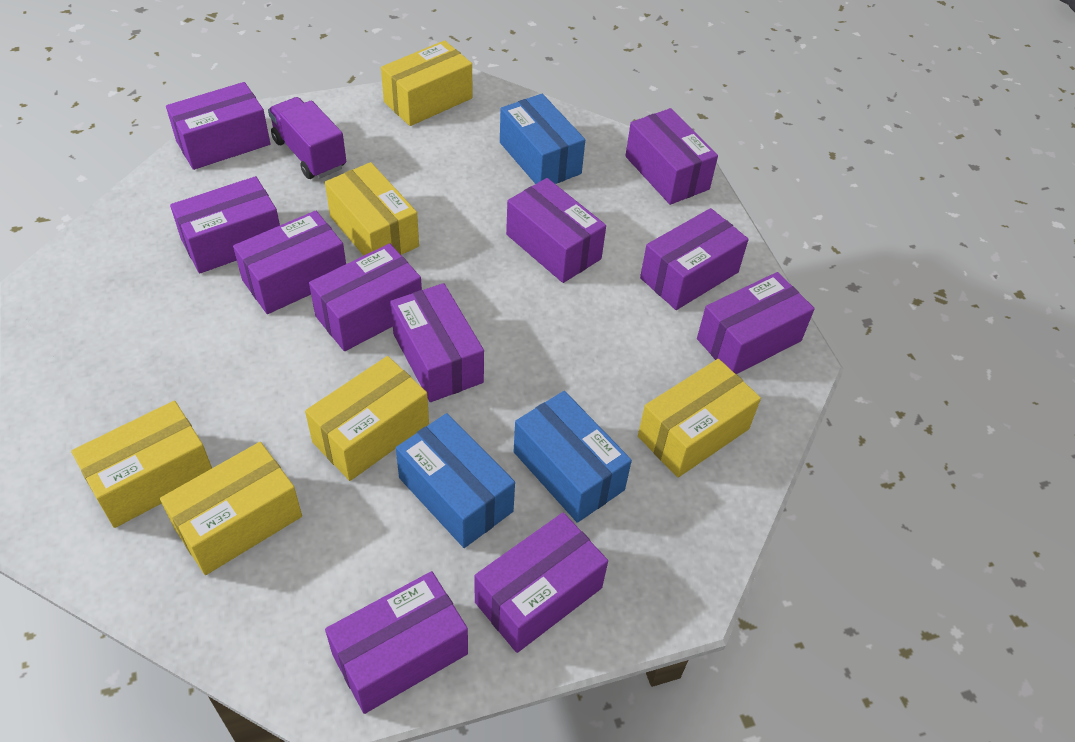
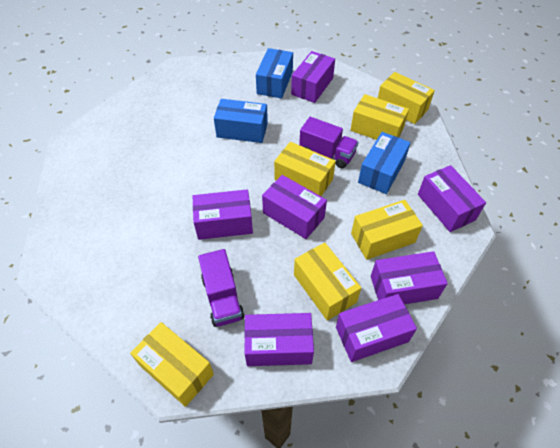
purple box: [166,82,270,170] [170,176,280,273] [233,211,346,314] [309,243,422,351] [325,571,468,714] [390,283,484,402] [475,512,608,653] [506,178,606,283] [626,108,718,205] [640,208,749,310] [697,272,815,374] = 11 -> [193,189,253,240] [244,313,314,366] [262,175,327,239] [291,51,335,103] [336,294,417,362] [371,251,448,304] [418,165,486,232] = 7
purple truck: [268,97,346,179] = 1 -> [198,249,245,327] [299,117,359,168] = 2

